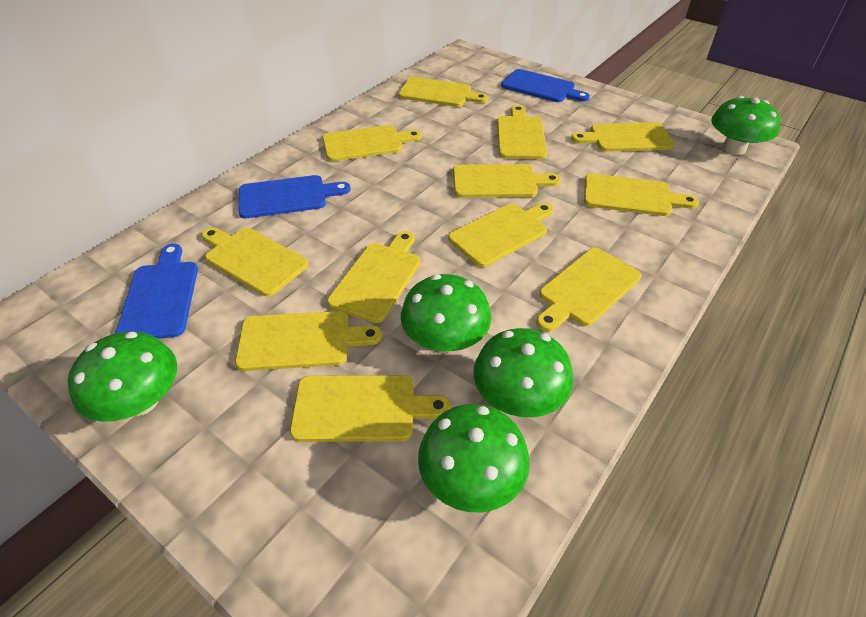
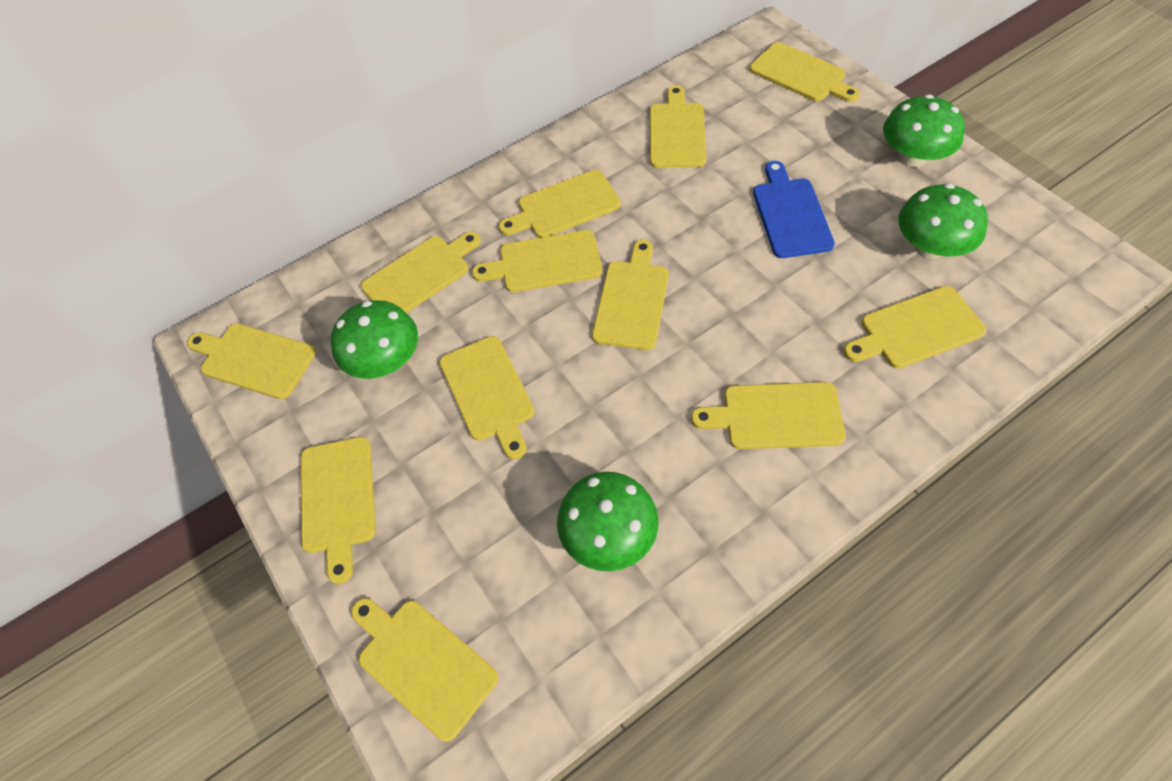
blue cutting board: [115,244,198,339] [238,175,350,218] [501,69,590,102] = 3 -> [753,161,835,258] = 1
green mushroom: [68,332,177,422] [401,274,491,353] [418,404,530,512] [474,328,573,417] [711,96,780,155] = 5 -> [331,300,418,379] [557,472,659,571] [883,94,965,167] [898,184,988,259] = 4

